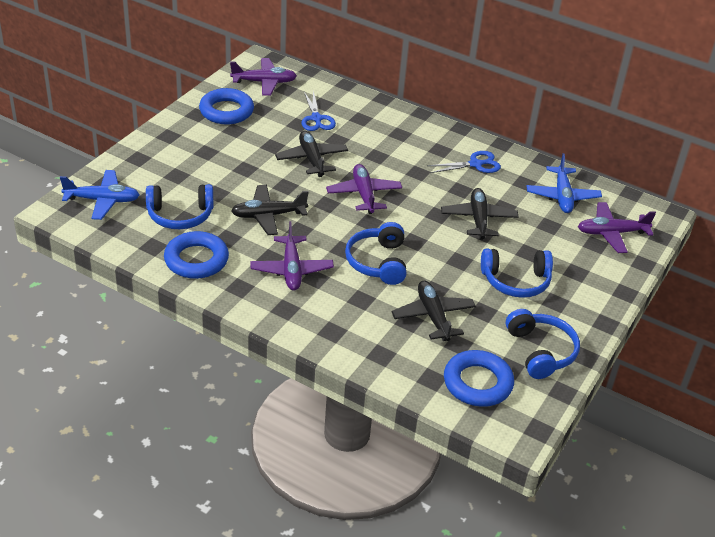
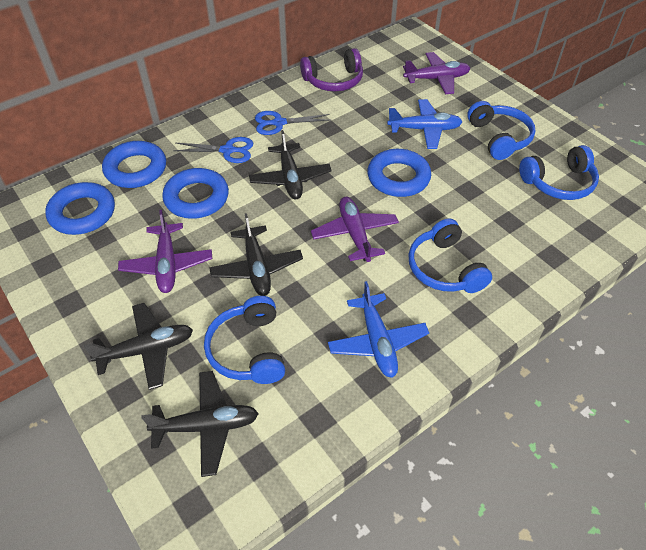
blue ring: [164,231,229,279] [199,88,254,124] [444,350,514,407] = 3 -> [45,182,115,235] [102,141,166,188] [162,168,229,219] [367,149,431,197] = 4
purple headphones: none = 0 -> [300,48,363,91] = 1
purple plane: [230,58,297,96] [250,221,334,290] [326,164,402,214] [578,202,656,253] = 4 -> [118,210,212,293] [311,197,399,262] [403,52,471,94] = 3

